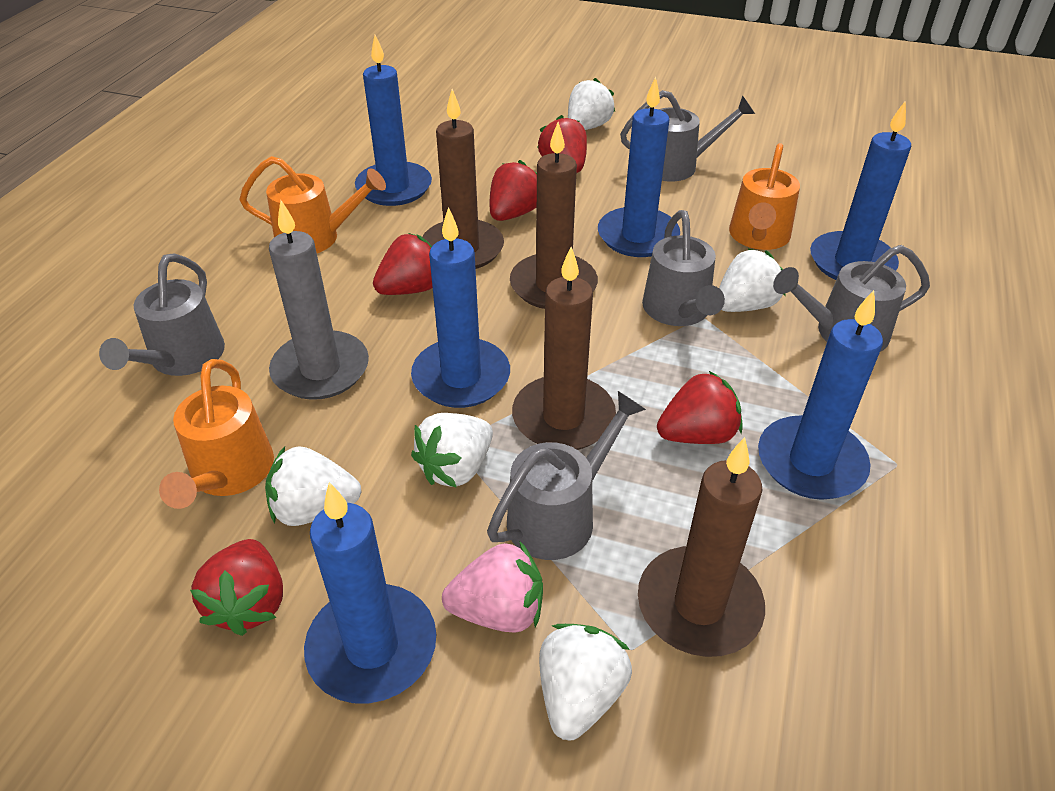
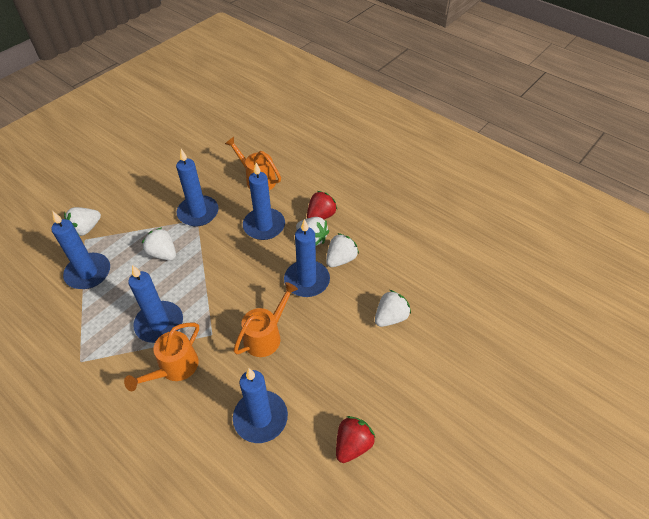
brown candle: [422,89,504,269] [510,122,598,309] [512,247,616,450] [638,437,765,657] = 4 -> none = 0
grey candle: [269,201,369,400] = 1 -> none = 0
grey watering can: [99,254,225,376] [487,391,646,560] [620,90,755,181] [642,210,725,326] [773,245,930,352] = 5 -> none = 0
pink strawberry: [442,541,543,632] = 1 -> none = 0
red strawberry: [190,539,283,636] [373,233,433,295] [490,160,537,221] [537,115,587,173] [657,370,743,444] = 5 -> [307,191,338,220] [336,416,375,463] = 2

